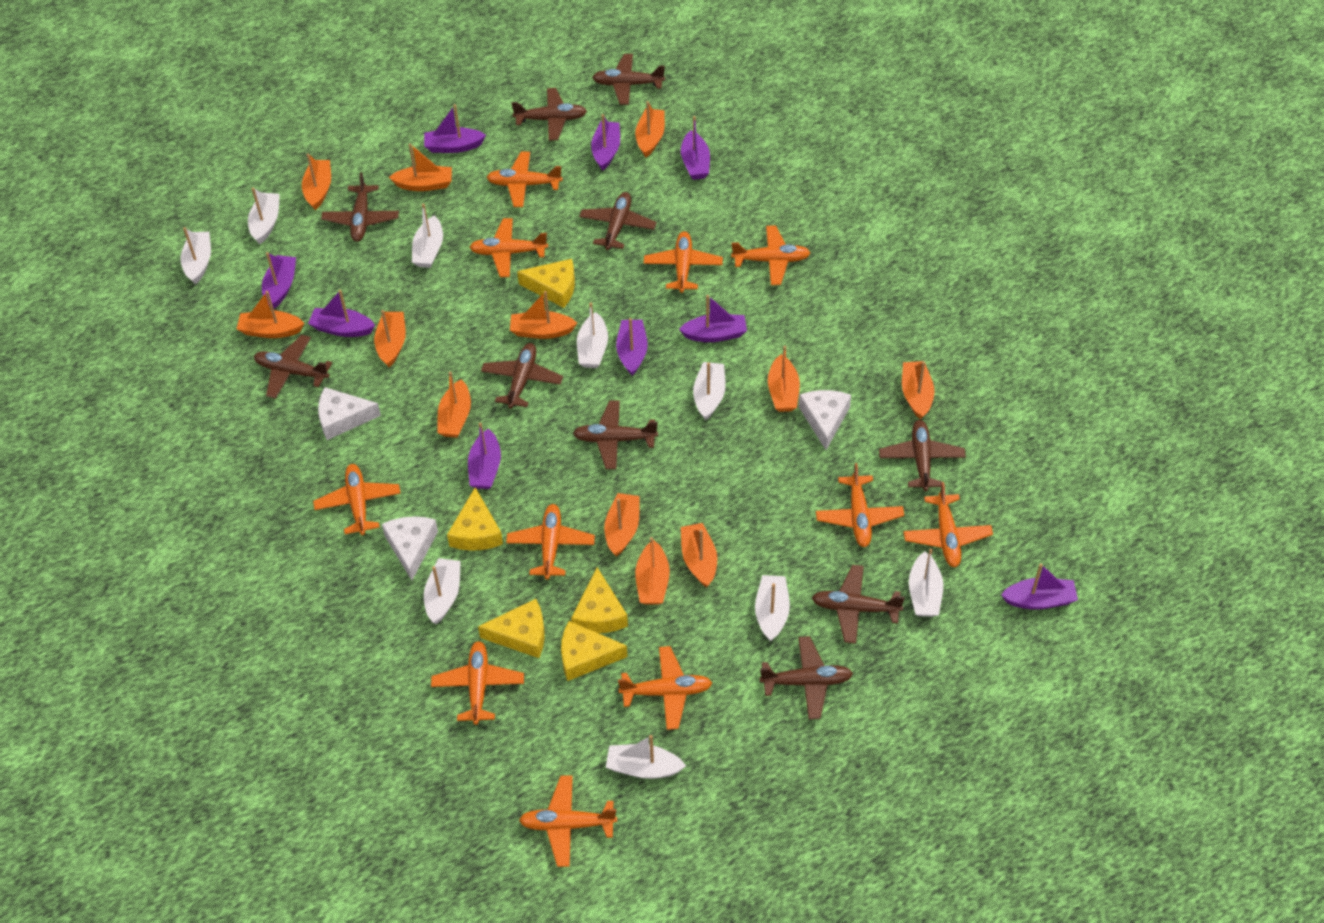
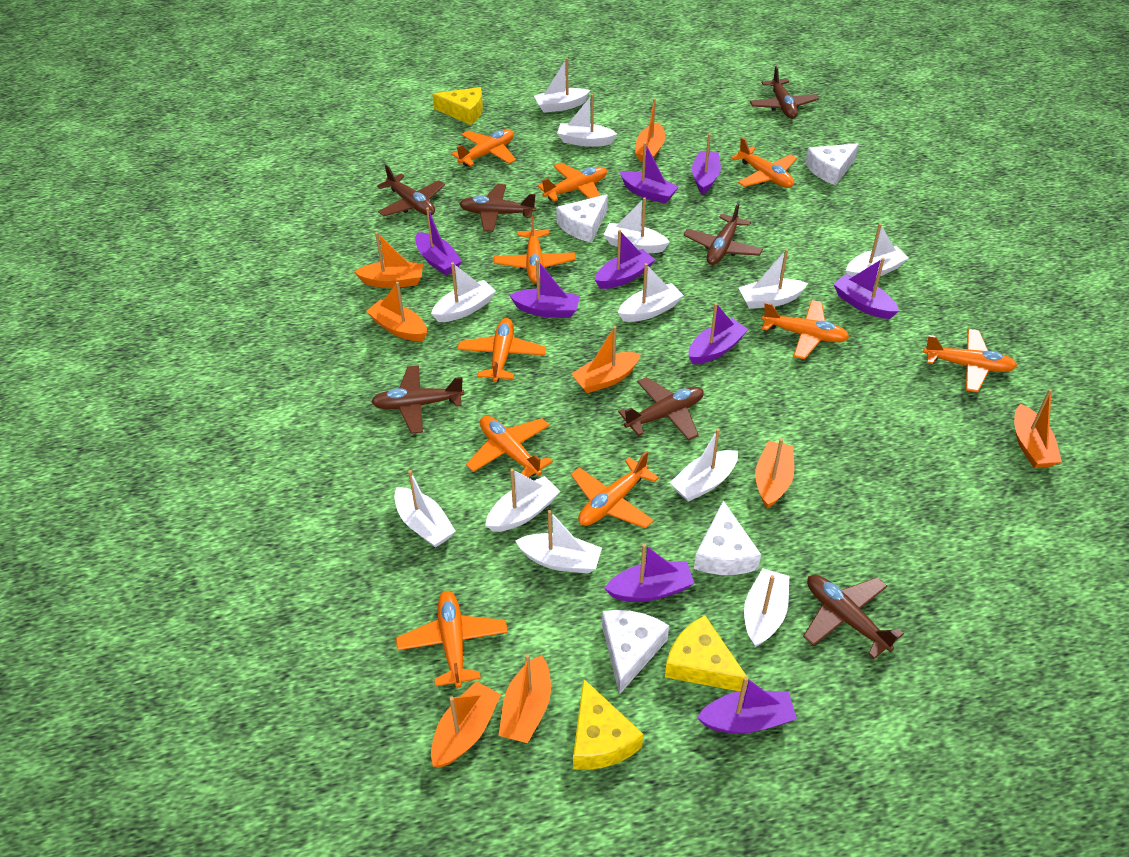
brown plane: [254,335,332,399] [321,172,399,242] [481,343,563,409] [511,88,587,141] [573,400,658,469] [579,192,657,250] [592,54,665,105] [759,636,853,719] [812,565,905,644] [879,420,966,491] = 10 -> [371,365,464,434] [377,165,445,216] [460,184,536,232] [618,377,704,440] [684,202,763,265] [750,66,819,119] [803,575,904,659] = 7
orange boat: [237,291,304,338] [302,154,331,210] [374,310,406,367] [389,143,452,191] [437,371,471,438] [510,291,577,339] [604,493,640,556] [635,101,665,157] [635,537,670,605] [681,523,717,587] [768,346,800,412] [902,361,934,419] = 12 -> [354,232,423,288] [366,282,427,341] [431,681,501,768] [498,654,551,743] [571,326,640,393] [635,98,665,162] [755,438,794,508] [1014,389,1062,468] = 8
orange plane: [313,464,401,535] [431,641,524,725] [469,218,548,277] [486,152,563,207] [506,504,595,580] [519,776,617,867] [618,646,712,730] [644,231,723,293] [731,225,810,285] [816,463,904,547] [903,482,993,567] = 11 -> [396,591,508,688] [451,129,516,166] [457,318,546,382] [466,416,553,477] [494,216,575,283] [538,163,607,201] [571,451,659,529] [731,137,797,188] [762,300,849,359] [923,329,1017,392] = 10
white boat: [181,227,211,284] [248,187,280,244] [412,203,443,268] [424,558,461,624] [577,303,608,368] [606,735,686,779] [693,362,726,420] [755,575,790,642] [909,549,943,617] = 9 -> [394,470,456,548] [431,262,496,322] [485,468,560,532] [515,510,602,574] [534,58,590,113] [557,94,617,147] [603,197,670,253] [618,263,684,322] [670,429,738,502] [739,249,808,309] [744,568,789,647] [846,223,909,278] = 12
white cheese: [318,387,381,440] [382,516,438,581] [799,390,851,450] = 3 -> [556,194,608,243] [602,610,669,695] [694,500,761,575] [805,143,859,185] = 4
yellow cheese: [447,487,503,551] [478,599,545,658] [517,259,575,308] [561,621,628,681] [571,568,628,633] = 5 -> [433,87,483,125] [573,678,643,770] [665,615,748,691] = 3

